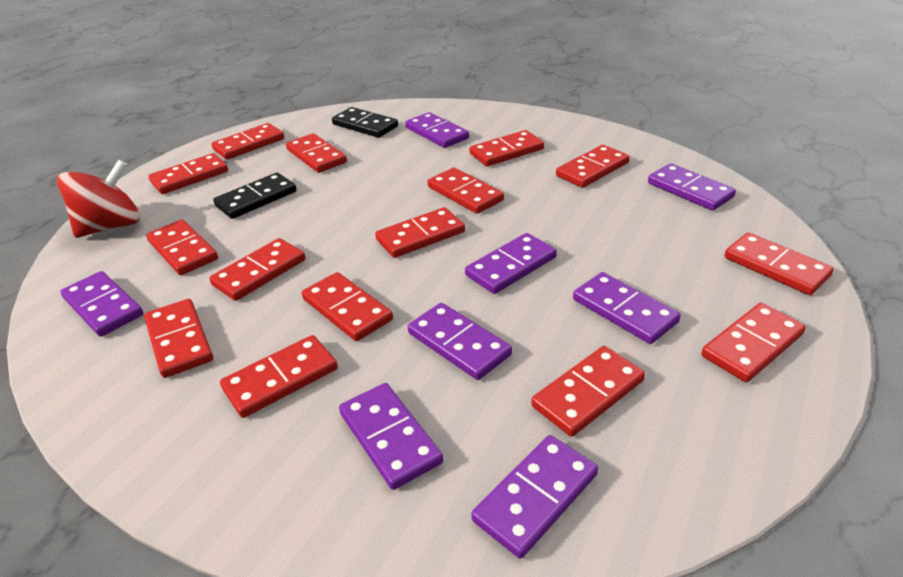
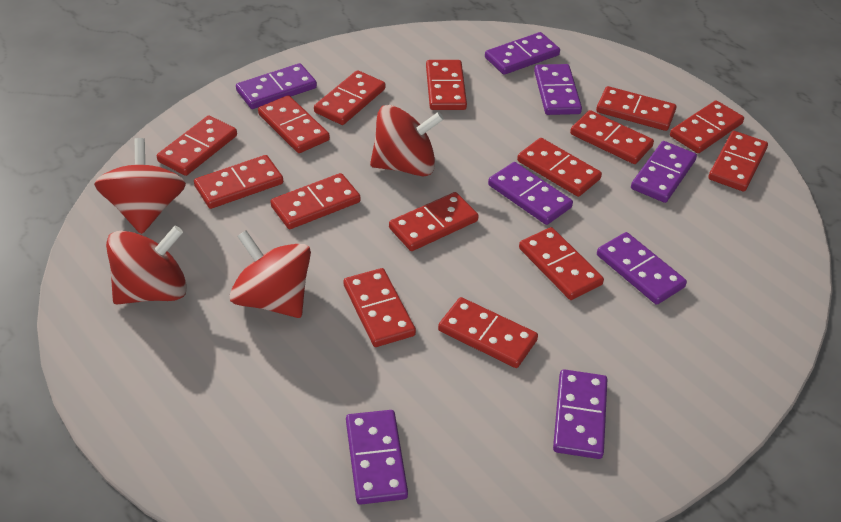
black domino: [213,173,297,219] [332,107,398,138] = 2 -> none = 0
red spinning top: [57,160,140,238] = 1 -> [94,138,186,234] [106,226,187,304] [229,230,311,318] [370,105,444,177] = 4

